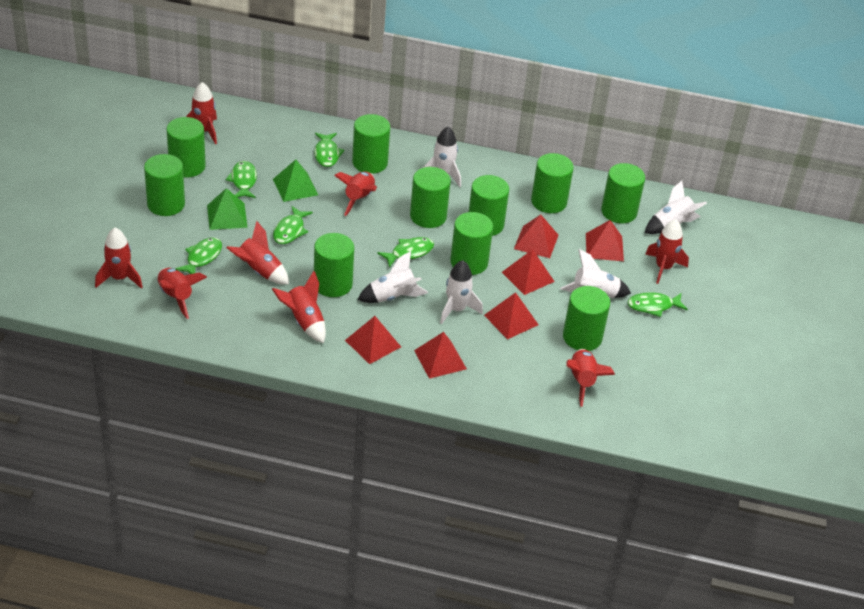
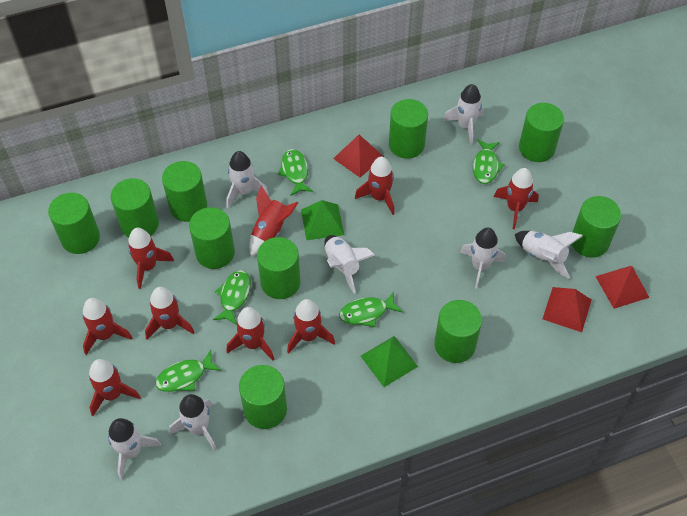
green fish: [175,237,222,274] [225,161,257,198] [273,206,313,244] [314,133,345,167] [377,237,434,268] [628,292,688,317] = 6 -> [155,350,221,392] [213,270,251,325] [278,149,313,196] [339,292,402,327] [473,139,505,184] = 5
red pyramid: [345,316,401,364] [414,332,467,379] [484,292,538,339] [502,249,555,295] [514,215,559,258] [586,220,624,261] = 6 -> [333,135,384,178] [543,287,591,332] [595,266,650,309] = 3
red rocket: [95,228,143,288] [158,268,207,319] [186,82,217,144] [226,221,289,285] [272,271,326,343] [334,171,377,216] [566,349,615,407] [645,219,689,284] = 8 -> [83,298,132,355] [89,359,141,416] [128,228,174,289] [145,287,195,340] [226,307,274,361] [249,186,298,256] [287,299,335,354] [355,157,394,215] [494,168,539,229] = 9
white rocket: [357,251,428,303] [423,127,461,187] [440,260,483,324] [560,249,631,298] [645,181,707,234] = 5 -> [108,418,161,480] [170,394,217,451] [226,151,269,208] [324,235,375,293] [443,84,484,145] [460,228,506,289] [515,231,583,279] = 7

